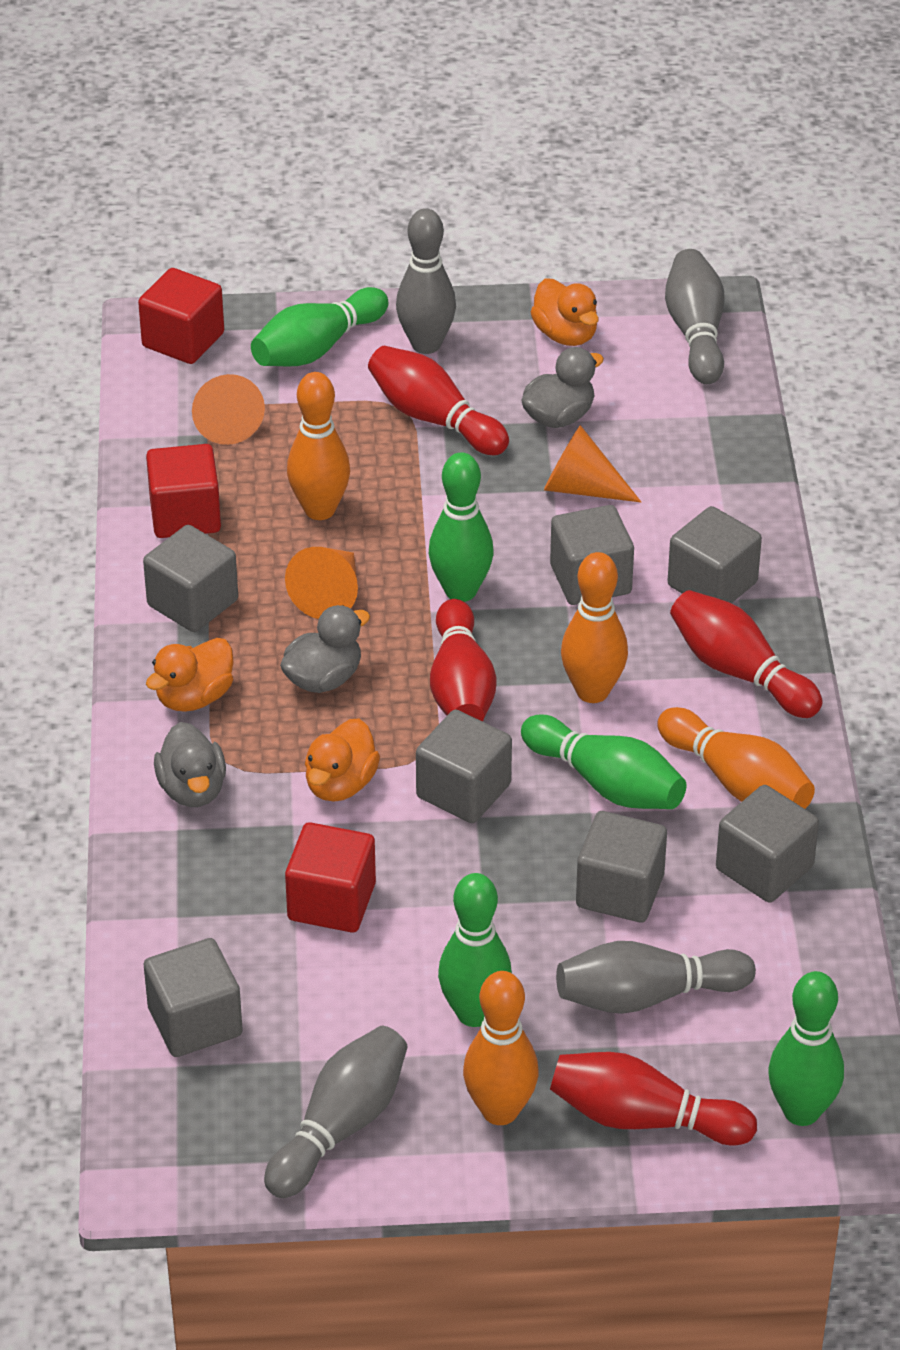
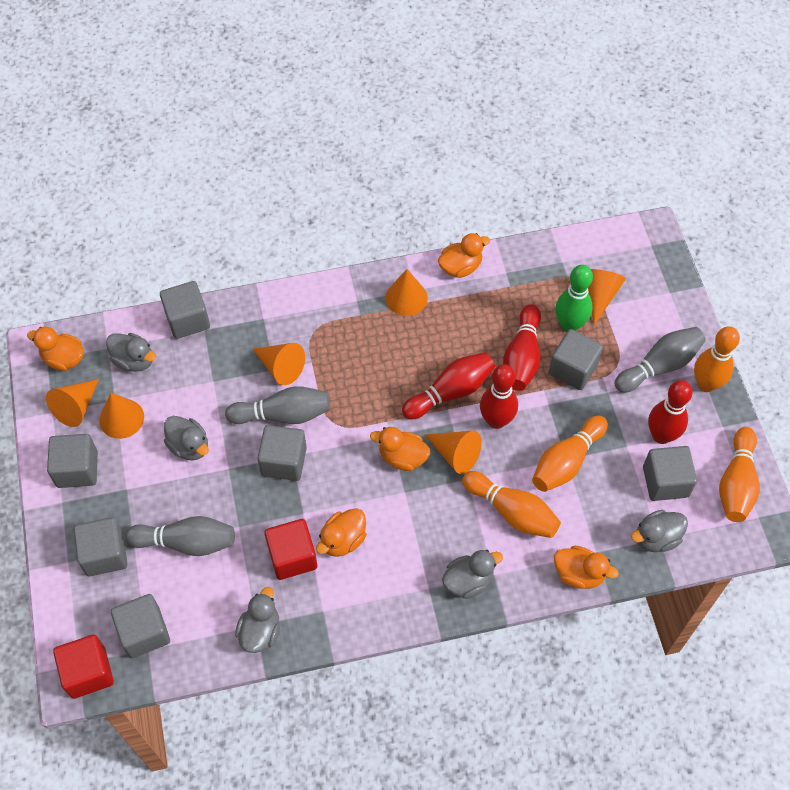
green bowling pin: [251,287,388,366] [429,452,494,602] [438,873,512,1027] [521,714,687,809] [769,971,844,1126] = 5 -> [555,265,593,332] = 1
grey bowling pin: [264,1026,408,1198] [396,208,456,354] [556,941,756,1014] [665,249,725,384] = 4 -> [124,516,235,556] [225,386,330,424] [614,327,706,393] = 3
grey duck: [154,722,226,807] [280,605,370,693] [522,347,604,428] = 3 -> [106,333,156,372] [164,416,209,460] [235,587,280,653] [442,550,503,599] [631,510,688,552] = 5
orange cone: [192,374,265,445] [285,547,358,619] [544,425,641,502] = 3 -> [46,379,99,427] [99,393,144,439] [253,343,305,385] [385,269,428,316] [425,431,482,474] [588,269,626,326] = 6
orange duck: [146,638,234,712] [305,718,380,802] [530,278,599,346] = 3 -> [27,326,84,371] [316,508,367,557] [370,427,430,471] [438,233,490,278] [554,546,619,589] = 5
red cube: [138,268,224,364] [146,444,221,538] [285,822,376,932] = 3 -> [53,635,114,699] [264,519,317,580] = 2

